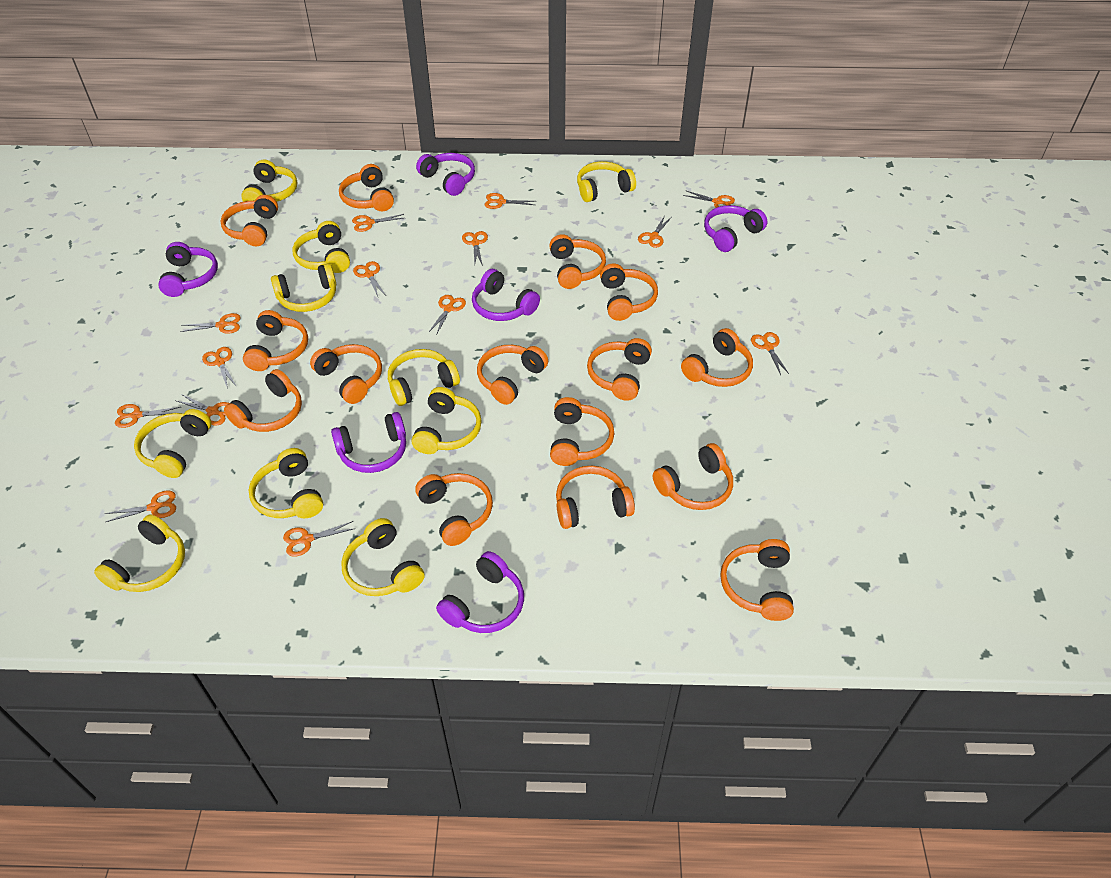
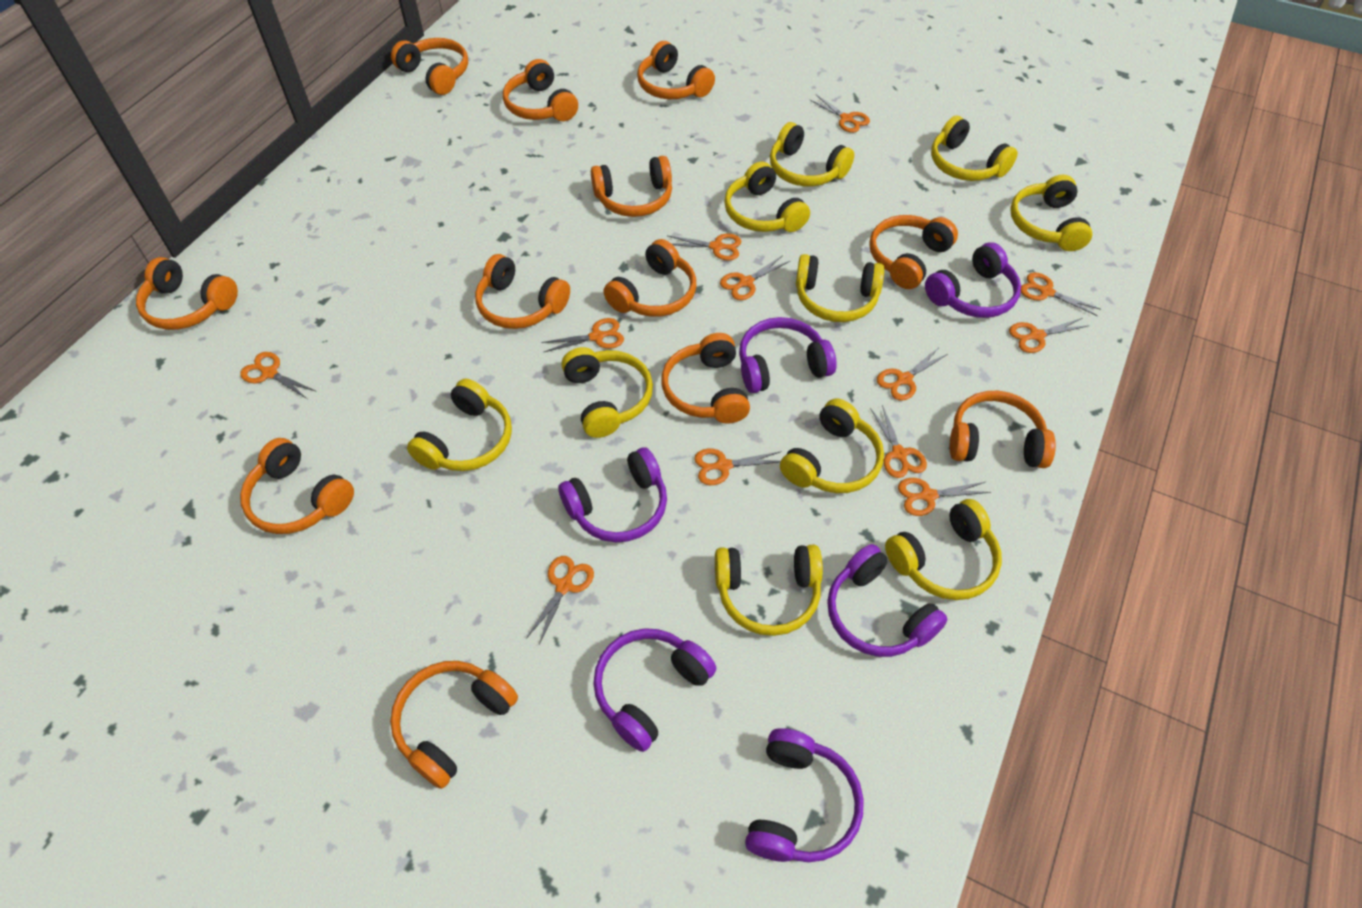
orange headphones: [221,195,278,246] [224,369,302,432] [243,310,308,371] [310,344,382,404] [339,164,394,211] [415,473,493,546] [477,345,548,405] [549,234,606,289] [550,397,614,466] [556,466,635,529] [587,338,652,401] [600,263,658,321] [653,443,733,510] [681,328,753,387] [720,539,794,621] = 15 -> [136,257,238,330] [240,438,354,534] [390,661,518,789] [391,38,468,95] [475,254,570,329] [503,59,578,121] [591,156,672,217] [603,239,696,317] [637,41,715,99] [661,333,750,424] [869,215,958,289] [950,391,1056,468] = 12
orange scissors: [105,490,176,522] [115,404,180,428] [177,394,230,425] [180,313,241,334] [202,347,237,389] [283,521,355,557] [352,214,404,232] [353,261,385,296] [428,295,466,335] [462,231,488,266] [485,193,535,209] [638,217,672,248] [683,190,735,208] [751,332,789,375] = 14 -> [240,352,317,399] [526,556,594,644] [541,318,624,352] [668,234,741,261] [694,449,782,485] [720,255,790,300] [809,95,870,133] [870,405,927,478] [877,348,948,401] [898,478,991,516] [1009,318,1090,353] [1021,272,1101,316] = 12

